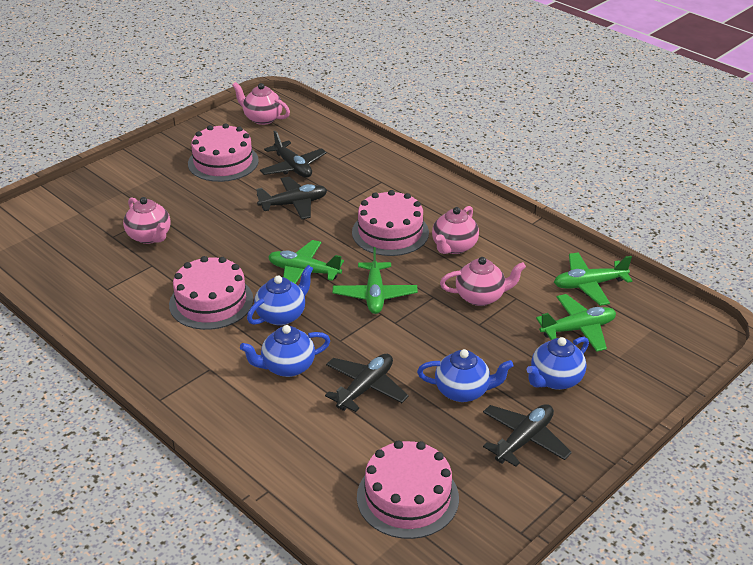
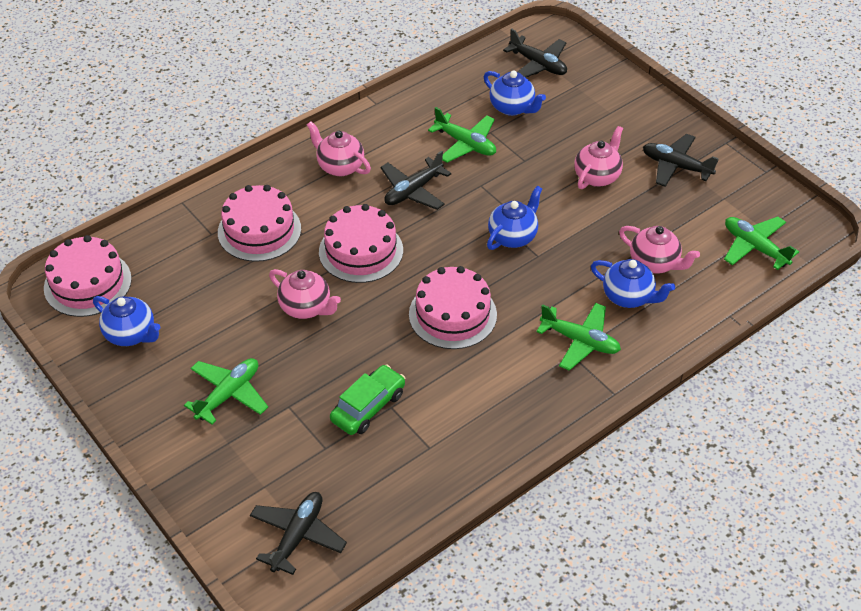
green car: none = 0 -> [330,365,405,435] = 1

